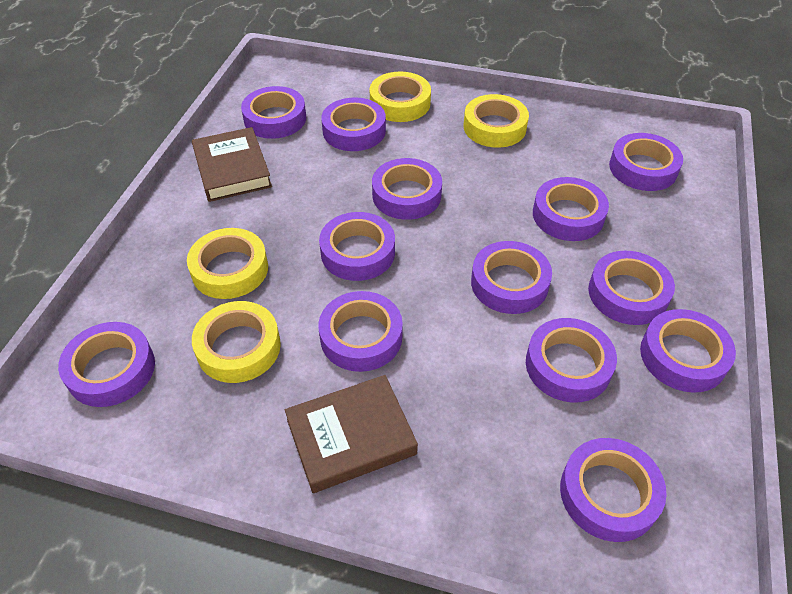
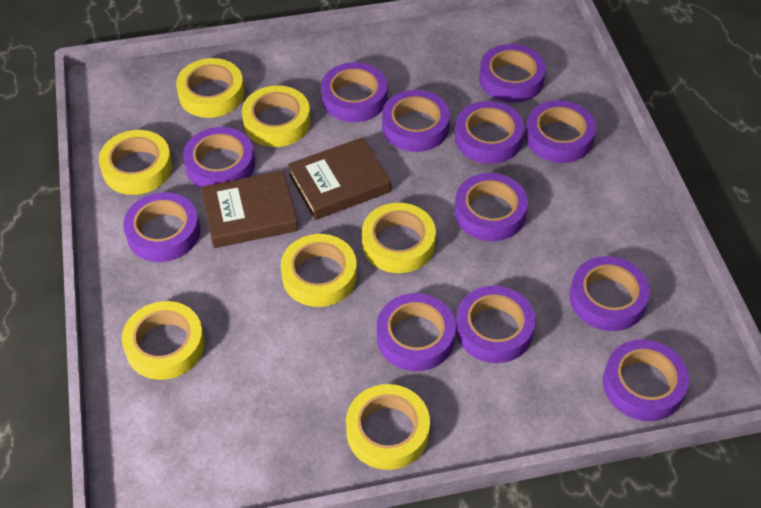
purple tape: [58,322,155,407] [241,86,306,139] [318,291,403,372] [319,212,395,281] [321,97,386,151] [372,158,442,220] [471,241,552,314] [526,318,617,403] [533,177,609,241] [560,438,667,542] [588,251,675,325] [609,133,683,191] [640,309,736,393] = 13 -> [123,192,200,262] [183,127,255,188] [321,62,387,122] [377,293,456,371] [382,90,450,152] [454,173,528,241] [455,101,524,164] [456,286,535,363] [479,44,546,103] [525,100,596,163] [570,256,650,331] [603,339,689,421] = 12
yellow tape: [187,228,268,299] [192,301,281,383] [370,71,431,122] [464,94,529,148] = 4 -> [99,130,172,195] [122,301,205,380] [176,58,244,118] [242,86,310,147] [281,234,357,307] [346,384,430,470] [362,203,436,273] = 7

